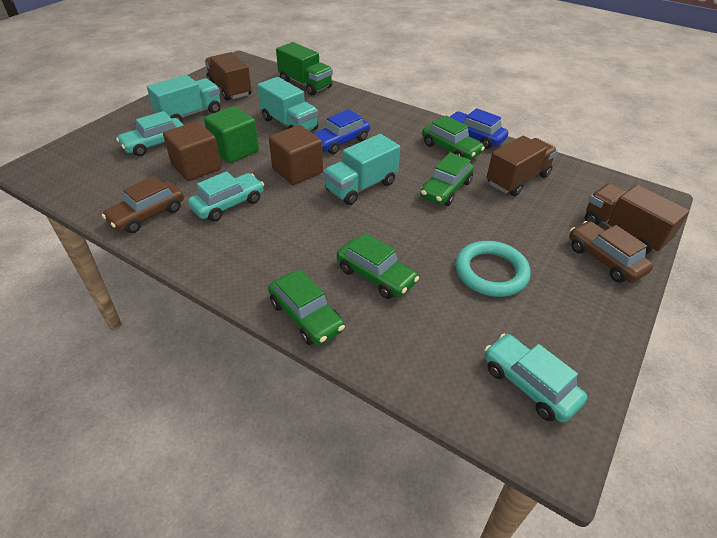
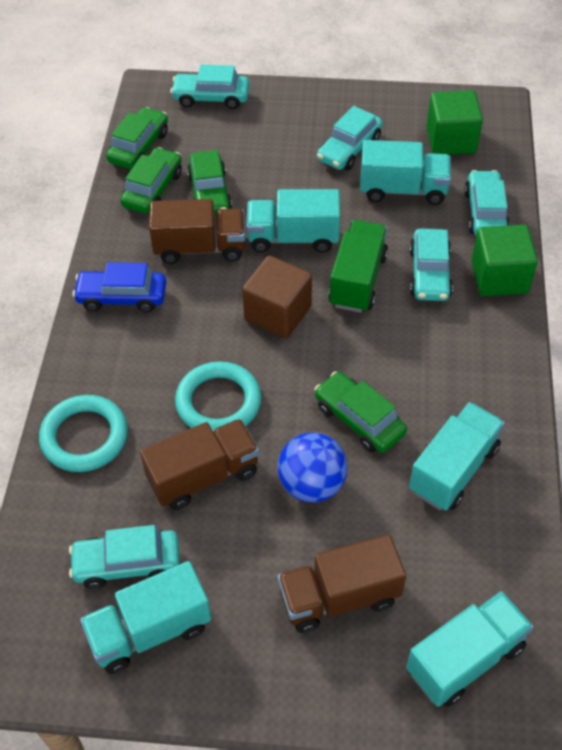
blue ball: none = 0 -> [278,432,348,503] = 1
blue car: [313,109,370,154] [450,108,508,149] = 2 -> [72,262,166,312] = 1
brown car: [102,176,184,233] [569,221,653,283] = 2 -> none = 0
brown cube: [163,121,221,181] [269,125,323,185] = 2 -> [242,255,312,338] = 1
green cube: [204,106,259,163] = 1 -> [426,90,483,155] [471,225,538,296] = 2
turquoise car: [116,111,183,156] [188,171,264,222] [485,333,587,422] = 3 -> [69,525,180,589] [170,65,249,109] [317,106,382,170] [409,229,453,301] [464,170,510,236] = 5
turquoise ring: [455,241,531,297] = 1 -> [39,395,128,472] [175,362,261,432] = 2
turquoise truck: [147,75,221,123] [257,77,318,131] [323,134,400,205] = 3 -> [80,561,211,674] [246,189,340,253] [360,140,451,205] [406,591,533,707] [409,402,505,511] = 5

